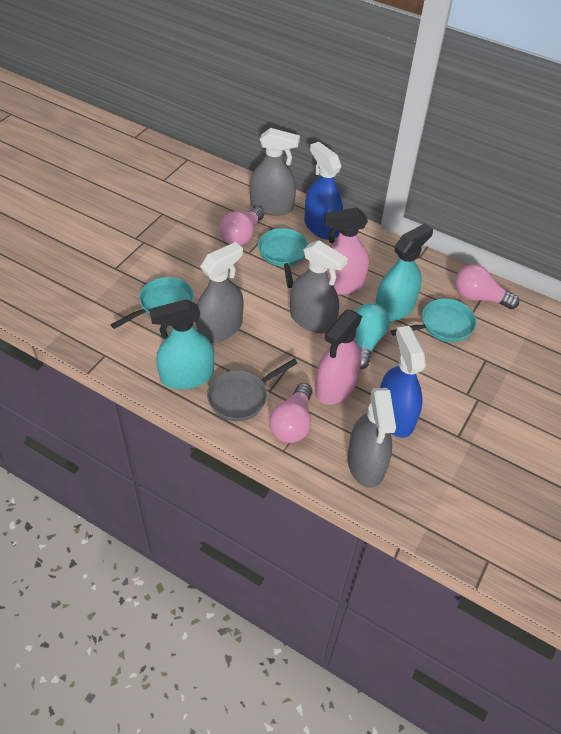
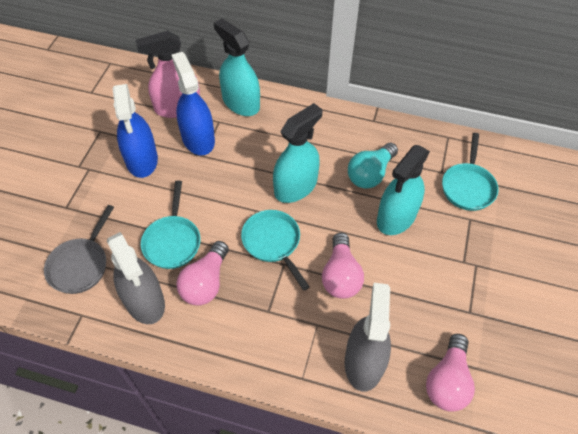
grey spray bottle: [196,242,244,343] [250,128,300,216] [290,240,348,333] [347,388,396,488] = 4 -> [107,232,165,324] [345,283,391,392] = 2
pink spray bottle: [315,309,362,405] [323,207,369,295] = 2 -> [136,31,200,118] = 1
turquoise spray bottle: [149,299,214,389] [375,223,433,322] = 2 -> [214,18,260,116] [273,103,322,203] [377,145,430,235] = 3

